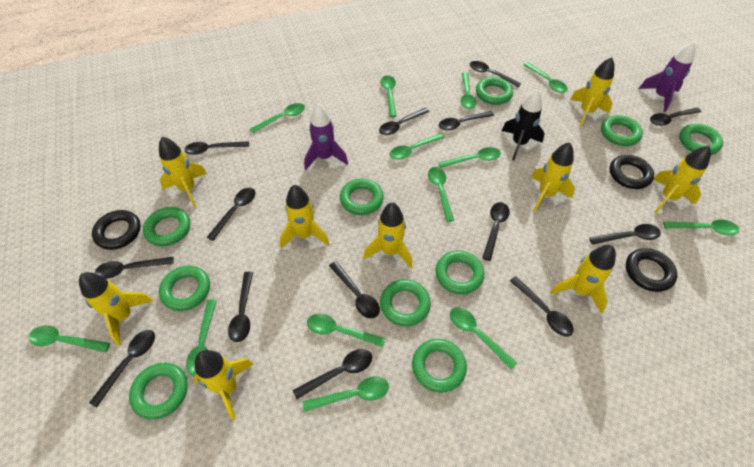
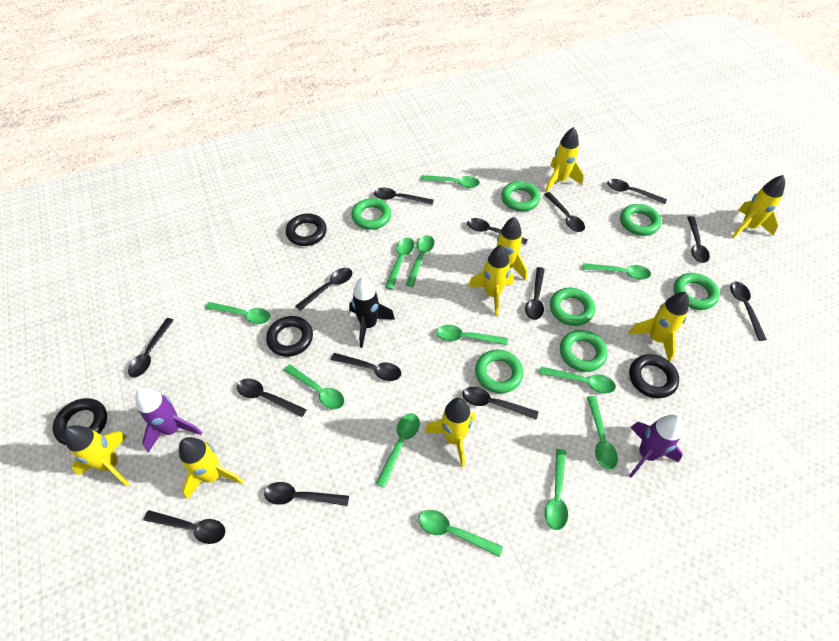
black ring: [92,210,141,250] [609,155,654,189] [626,248,678,292] = 3 -> [53,398,107,445] [266,316,313,357] [286,214,327,246] [629,354,679,398] = 4
green ring: [129,363,188,419] [143,207,190,246] [159,265,210,311] [340,179,384,215] [380,279,431,326] [412,339,467,393] [435,250,484,294] [476,77,513,105] [601,115,643,146] [679,124,723,155] = 10 -> [351,198,391,230] [475,350,523,393] [501,181,541,211] [550,288,595,326] [560,330,608,372] [620,204,662,236] [674,273,720,310] = 7
green spoon: [29,325,110,353] [186,299,217,376] [250,103,305,133] [303,376,389,412] [307,314,386,347] [381,75,396,117] [390,133,445,160] [428,167,454,222] [438,147,501,168] [450,307,517,370] [461,72,476,109] [523,62,568,93] [663,220,739,235] = 13 -> [205,302,271,324] [284,364,344,409] [376,413,420,488] [385,237,415,289] [406,235,435,287] [419,510,503,557] [421,175,480,188] [436,325,508,345] [539,367,616,393] [545,449,568,530] [583,263,651,279] [587,396,618,470] = 12
yellow rocket: [79,272,153,345] [159,136,207,208] [193,350,253,421] [280,185,329,249] [363,202,413,268] [531,142,575,212] [550,245,616,314] [570,57,615,127] [653,146,711,213] = 9 -> [64,425,130,486] [179,437,244,500] [424,398,476,468] [468,245,514,316] [482,217,527,281] [545,127,584,192] [628,292,689,362] [732,175,785,238] = 8

